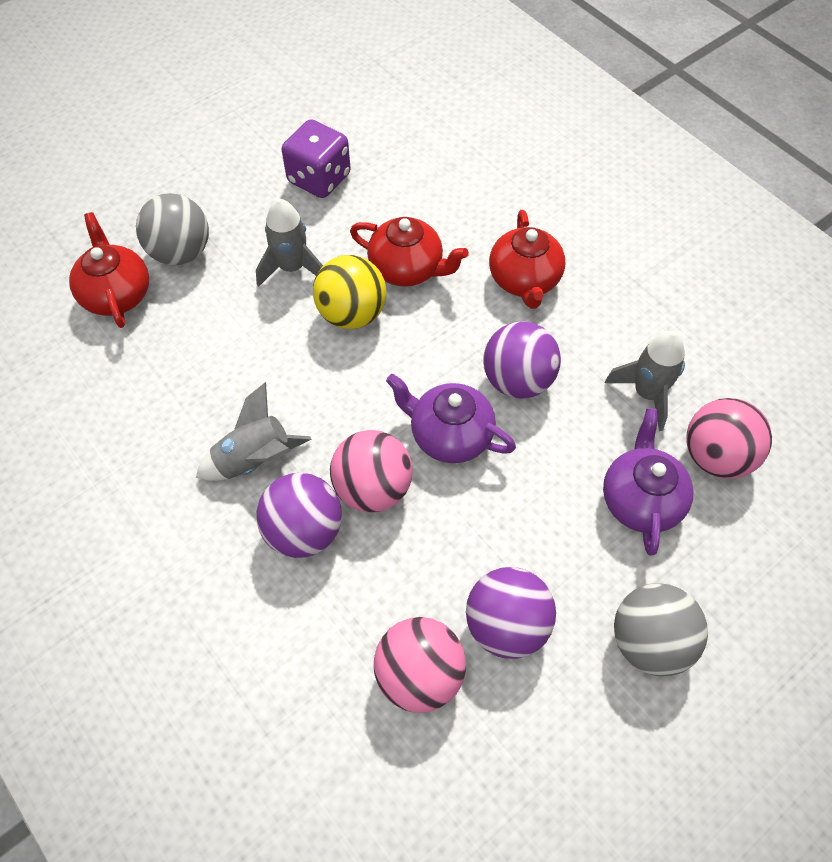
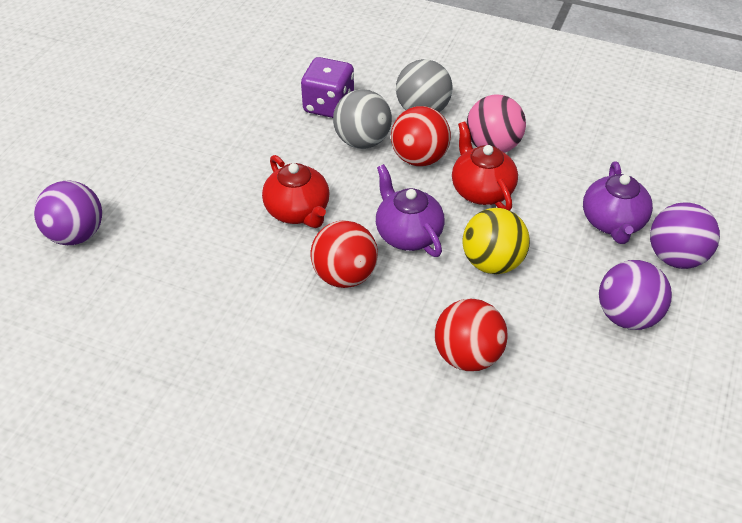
grey rocket: [196,382,312,481] [256,199,323,287] [605,331,685,431] = 3 -> none = 0
pink ball: [330,430,413,513] [374,617,466,713] [686,398,772,479] = 3 -> [466,94,526,153] = 1
red ball: none = 0 -> [311,220,378,288] [391,106,451,166] [434,299,508,371] = 3
red teapot: [69,212,149,328] [350,217,469,287] [489,210,565,309] = 3 -> [262,155,330,228] [452,121,518,211] = 2

